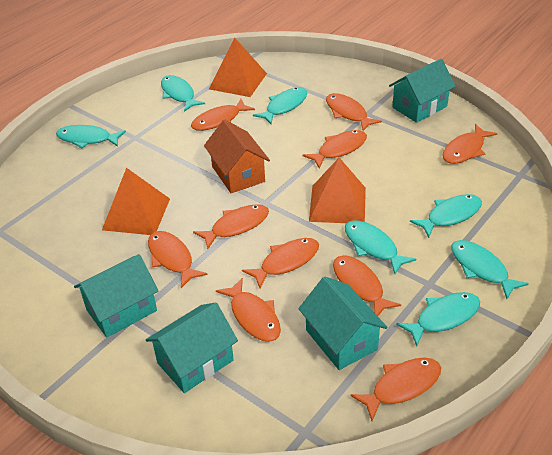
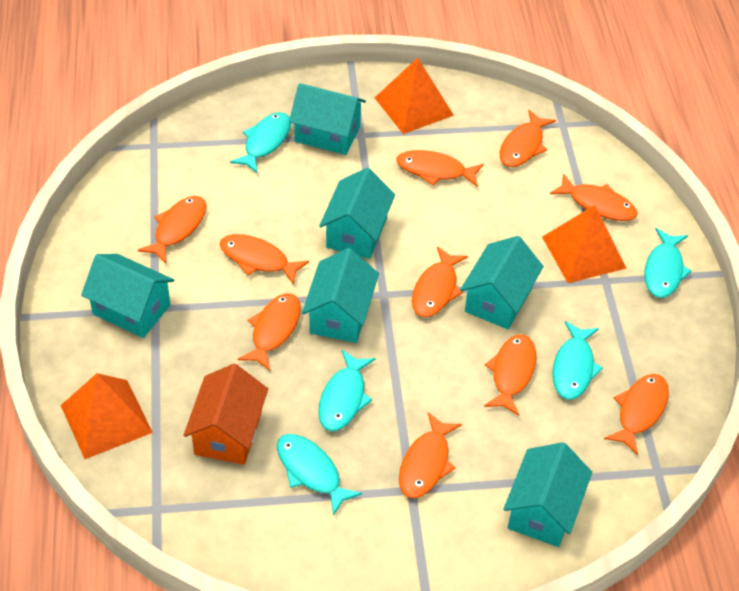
turquoise fish: [56,125,126,148] [161,75,205,112] [253,87,307,124] [345,220,416,274] [396,292,480,346] [410,194,482,238] [451,240,529,299] = 7 -> [230,112,291,173] [277,434,362,516] [318,350,375,431] [552,321,603,400] [644,228,692,298] = 5
turquoise house: [74,254,159,338] [146,303,238,393] [298,277,387,370] [389,59,456,123] = 4 -> [81,254,174,338] [289,83,366,155] [302,248,379,343] [319,168,395,259] [460,236,544,329] [503,442,592,547] = 6

